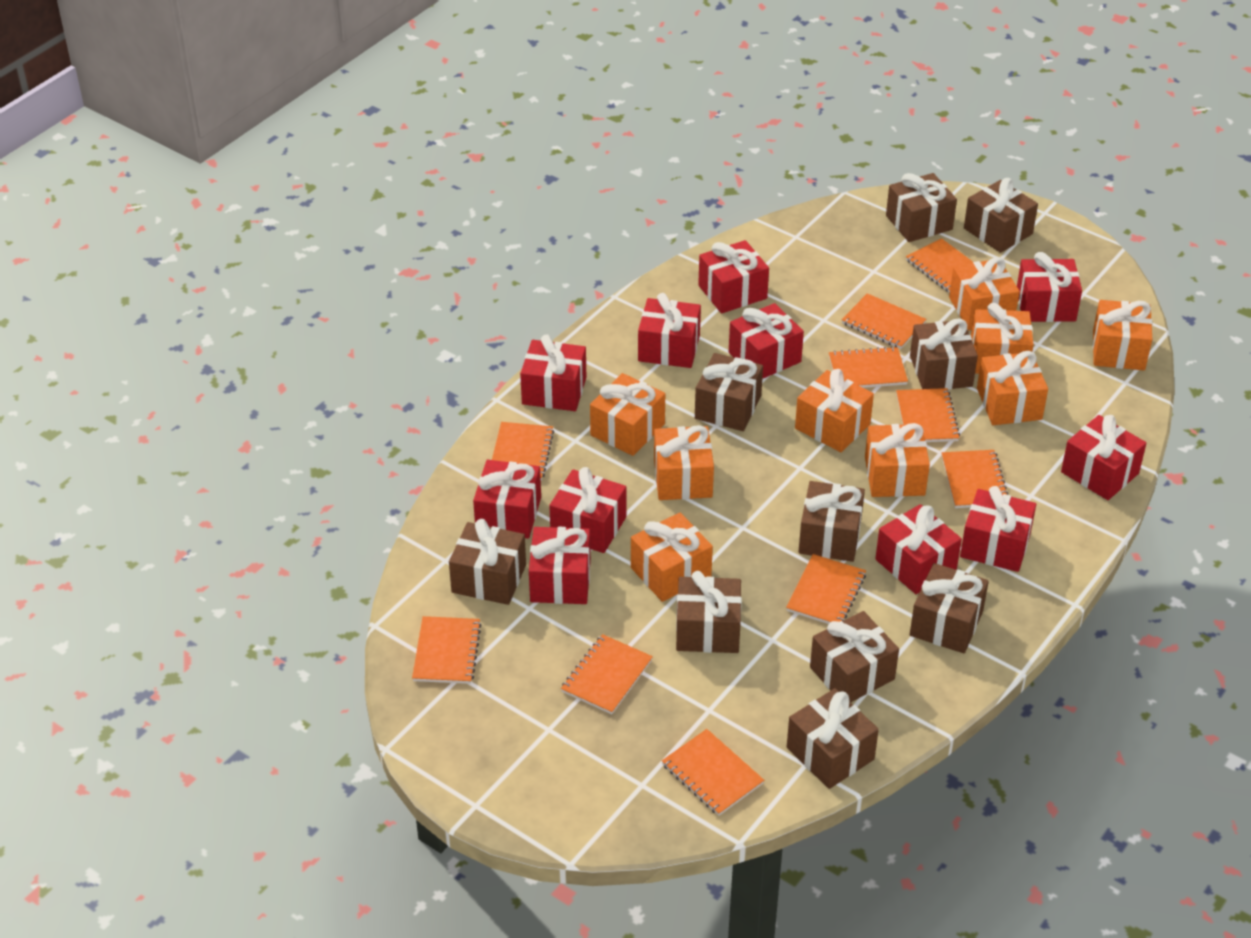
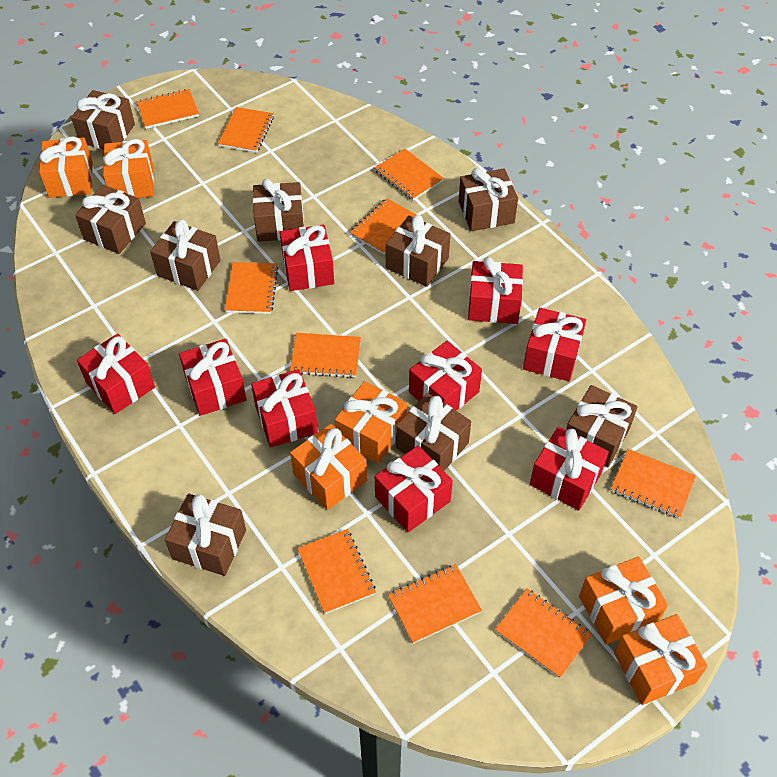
brown gift: [449,519,526,605] [676,571,742,653] [695,353,763,431] [787,688,879,789] [799,481,865,562] [810,611,899,702] [886,173,957,242] [910,318,978,390] [910,563,989,653] [964,178,1038,253] = 10 -> [71,90,135,149] [75,185,146,254] [150,219,220,291] [165,493,246,576] [253,179,304,242] [386,215,450,287] [396,393,471,471] [458,168,518,231] [566,385,638,468] = 9
orange gift: [590,373,665,456] [631,513,713,602] [654,425,714,500] [795,369,874,452] [865,423,930,497] [949,257,1020,330] [971,303,1034,374] [977,351,1048,425] [1093,300,1152,370] = 9 -> [39,136,93,198] [103,139,154,198] [290,424,367,510] [335,381,407,464] [579,556,668,645] [614,614,708,705] = 6
red gift: [473,460,541,539] [520,334,586,411] [529,527,591,604] [549,467,626,553] [638,293,701,368] [698,240,769,313] [729,303,804,379] [875,504,962,594] [960,486,1036,572] [1017,252,1082,322] [1061,415,1146,500] = 11 -> [77,334,155,414] [179,339,247,416] [251,369,318,447] [280,225,334,291] [375,445,453,532] [409,341,482,411] [468,257,523,324] [523,308,586,381] [530,426,609,511] = 9

